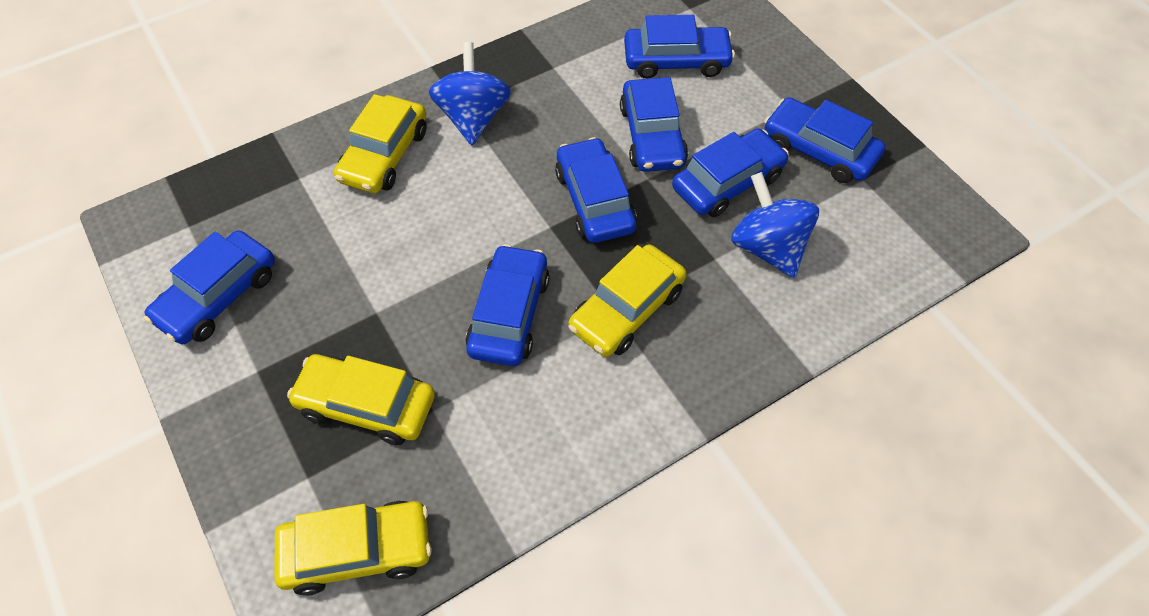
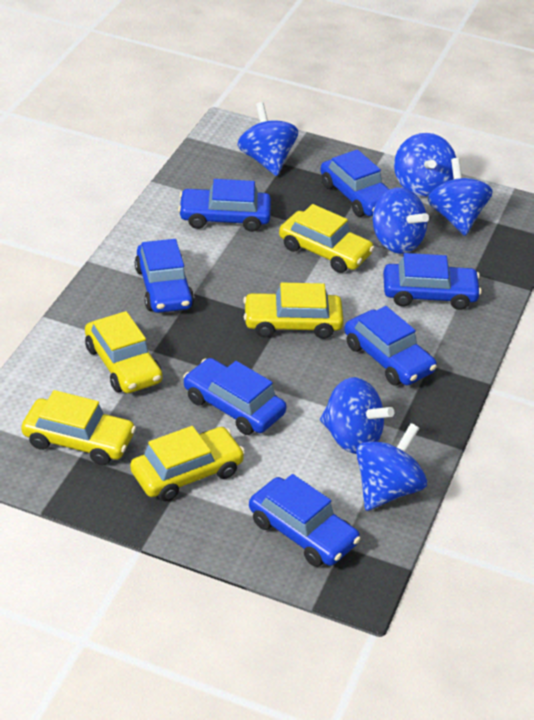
blue spinning top: [429,42,511,145] [731,172,819,278] = 2 -> [237,102,298,176] [320,377,394,454] [356,423,427,511] [373,187,429,254] [394,133,456,197] [428,158,493,236] = 6
yellow car: [275,501,432,596] [287,354,435,445] [334,94,427,193] [568,244,686,357] = 4 -> [21,390,136,465] [85,311,162,393] [130,426,245,501] [243,282,344,339] [279,204,374,273] = 5

